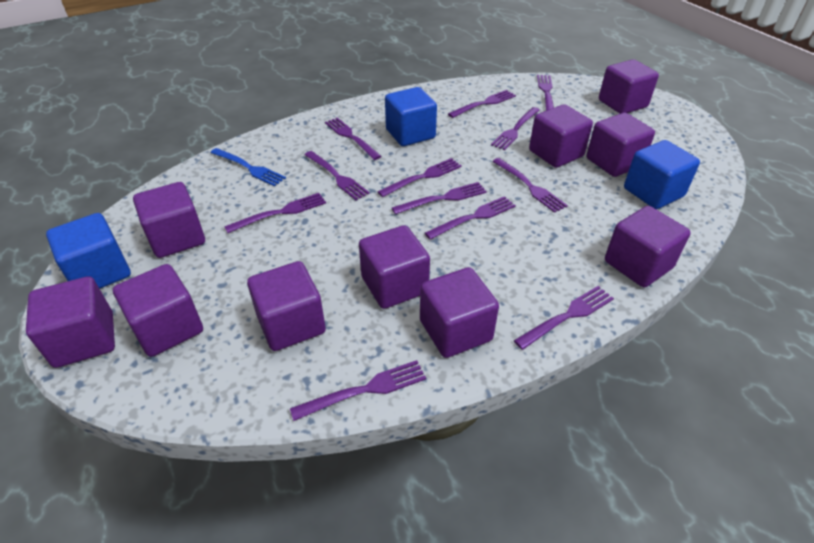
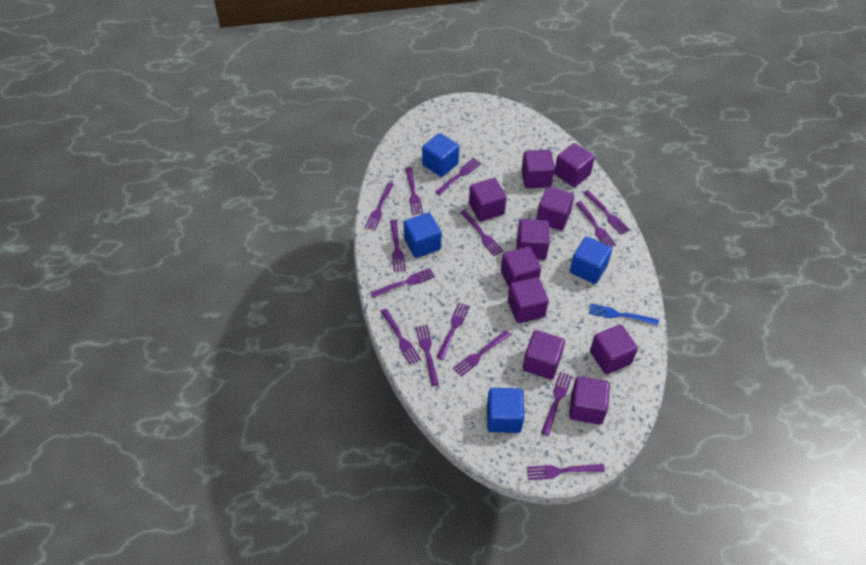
blue cube: [46,213,131,289] [385,87,437,146] [624,140,700,209] = 3 -> [404,212,441,258] [422,133,459,177] [487,388,524,433] [570,236,612,284] = 4
purple fork: [224,193,326,233] [290,360,426,421] [305,151,370,200] [325,118,382,160] [377,158,462,197] [392,182,487,214] [425,196,516,240] [448,90,516,118] [491,107,540,150] [492,158,568,213] [514,286,614,350] [537,75,554,111] = 12 -> [365,183,394,230] [370,268,435,298] [380,308,421,365] [390,219,406,272] [405,167,423,215] [416,325,439,386] [435,158,481,195] [436,303,470,360] [453,330,511,377] [460,210,503,256] [527,464,605,480] [541,372,572,436] [576,201,616,247] [584,190,630,235] = 14

